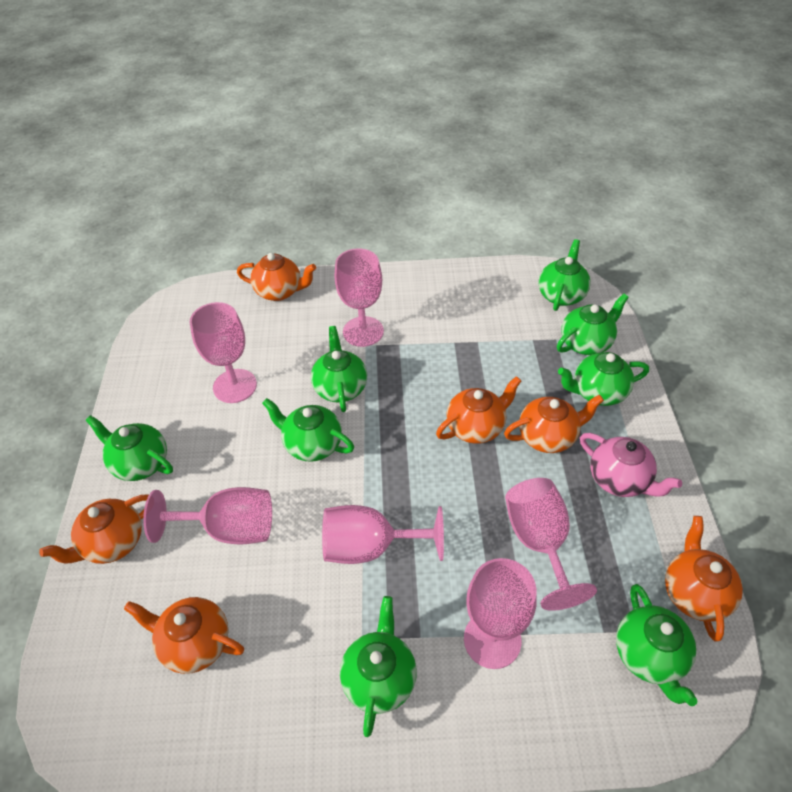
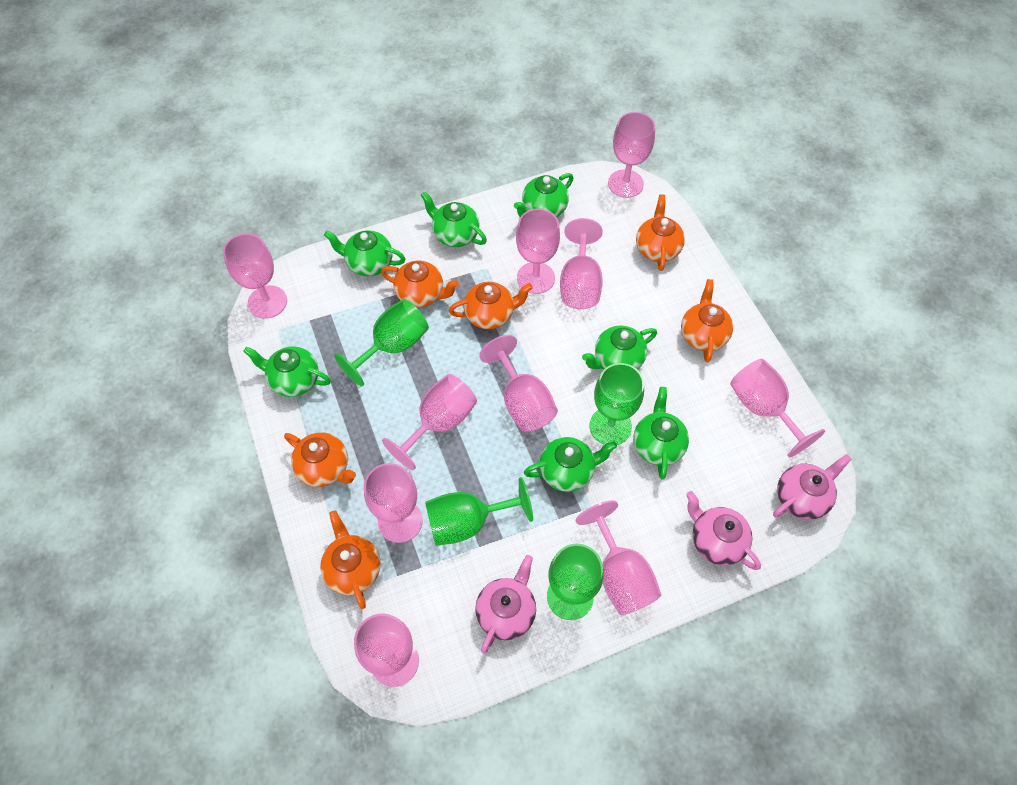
green goblet: none = 0 -> [334,299,429,386] [425,477,533,546] [547,544,604,620] [590,363,644,445] = 4
green teapot: [85,415,173,481] [262,398,354,462] [311,326,367,412] [340,596,417,737] [539,239,591,311] [557,294,629,355] [558,352,649,406] [616,584,698,706] = 8 -> [243,346,331,397] [324,230,405,276] [421,191,487,247] [514,173,574,217] [524,437,617,492] [582,325,657,369] [633,387,689,479] = 7
pink goblet: [143,487,272,544] [189,302,257,403] [322,505,444,564] [335,248,384,347] [464,558,537,669] [505,478,597,611] = 6 -> [223,233,287,319] [354,613,419,687] [364,463,423,543] [382,374,477,470] [479,335,558,432] [516,208,560,294] [560,218,603,309] [576,500,661,615] [608,112,655,198] [730,359,825,458] = 10
pink teapot: [580,433,682,497] = 1 -> [475,555,536,654] [686,491,761,570] [773,454,852,520] = 3

